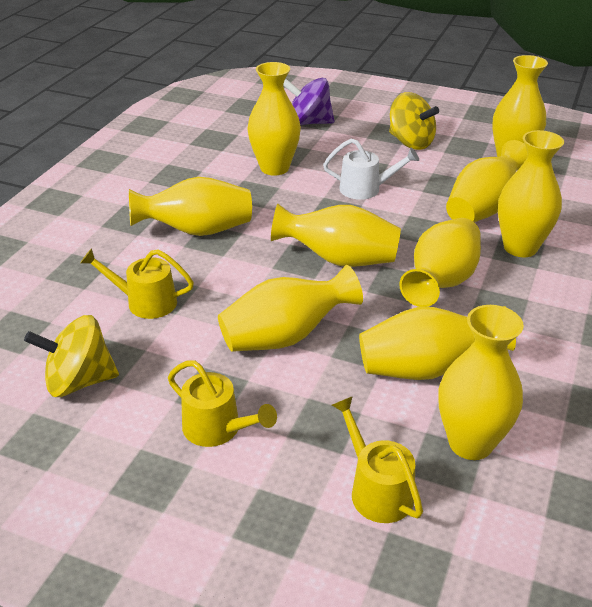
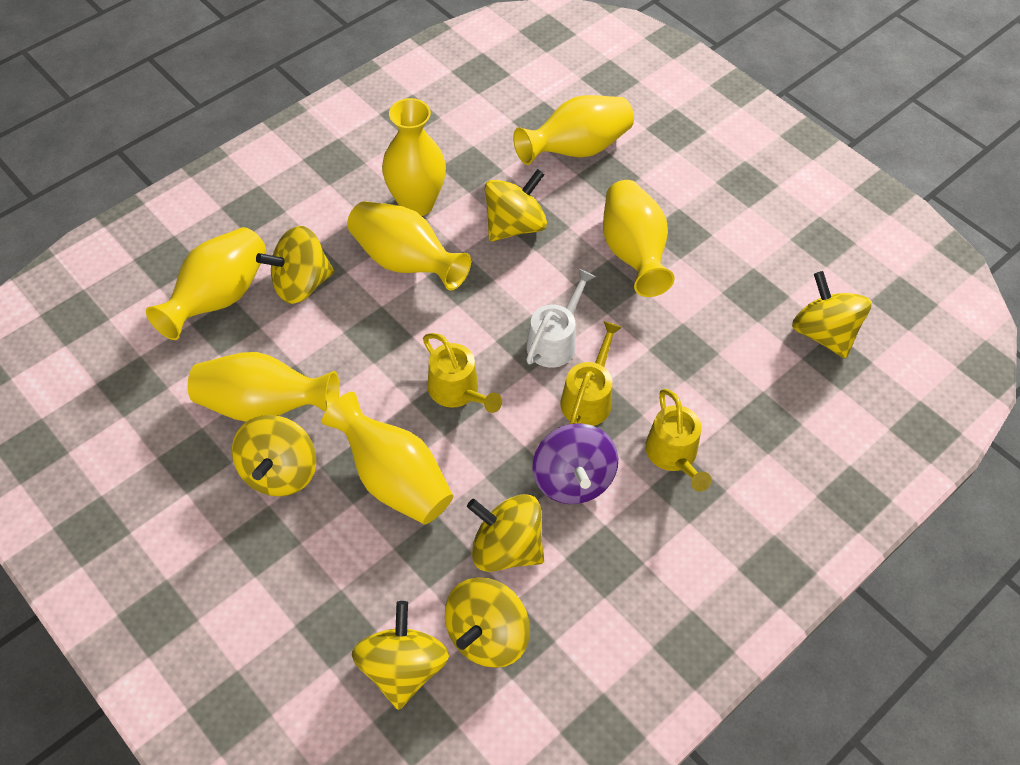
yellow spinning top: [24,315,119,397] [389,92,439,150] = 2 -> [232,415,316,497] [256,226,335,304] [352,601,449,710] [445,578,530,668] [467,494,544,572] [485,169,547,242] [792,271,872,358] = 7
yellow vase: [129,177,252,236] [218,265,363,352] [247,62,301,176] [271,204,401,267] [359,306,516,380] [399,218,481,307] [439,305,524,460] [446,140,528,222] [492,55,548,157] [498,130,564,257] = 10 -> [146,227,266,340] [188,352,340,422] [322,392,453,525] [347,201,471,291] [382,98,446,216] [513,95,634,165] [603,180,675,297] = 7

